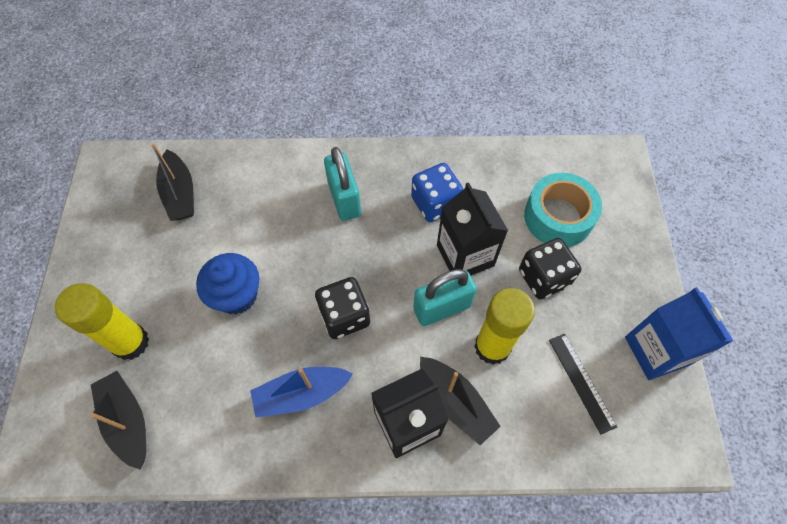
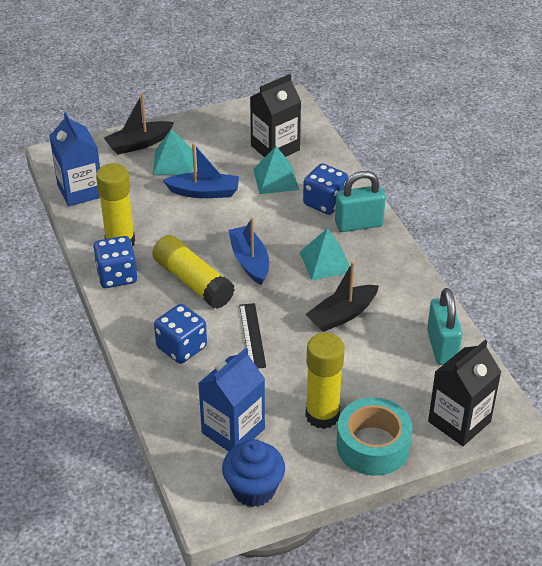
black boat: [91,371,146,469] [151,144,194,221] [420,357,501,445] = 3 -> [104,94,174,155] [306,262,379,332] = 2
black dice: [315,277,370,339] [519,238,581,300] = 2 -> none = 0
blue boat: [250,367,353,418] = 1 -> [162,143,239,198] [228,218,269,285] = 2
blue carton: [625,287,734,380] = 1 -> [49,112,100,207] [198,348,265,451] = 2
blue dice: [411,163,463,222] = 1 -> [93,236,138,288] [154,304,207,364] [303,163,349,215] = 3
turquoise pyramid: none = 0 -> [153,129,193,175] [253,146,299,194] [300,228,350,280] = 3
yellow glue stick: [55,283,149,360] [474,288,535,365] = 2 -> [96,163,135,246] [152,235,235,309] [305,333,345,429] = 3

